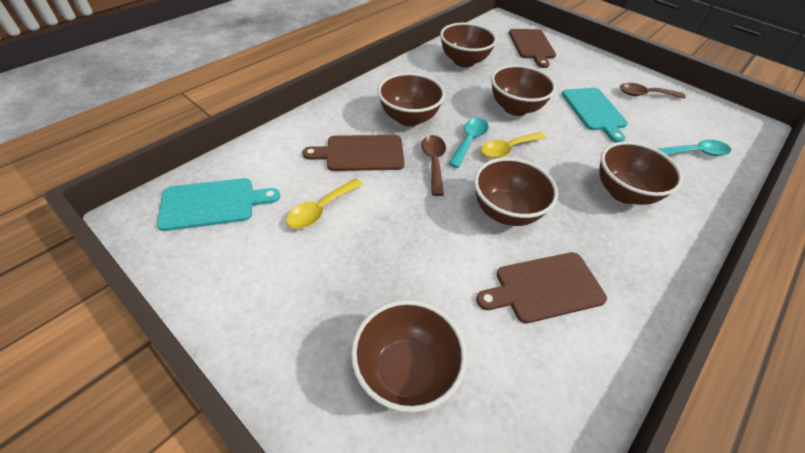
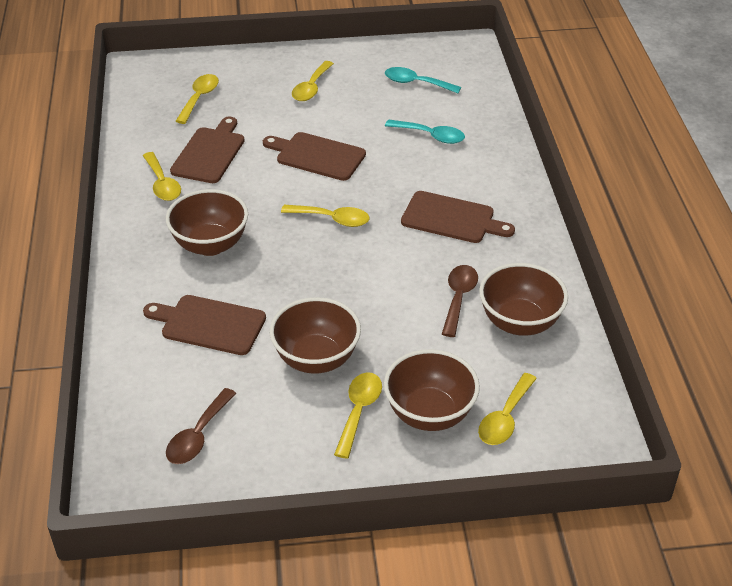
brown bowl: [351,300,467,412] [378,73,445,126] [440,23,497,68] [474,157,558,226] [491,65,556,116] [599,141,683,205] = 6 -> [166,189,248,256] [270,297,361,374] [384,349,480,431] [479,263,568,336] = 4
brown cutting board: [302,135,405,171] [476,252,607,323] [509,29,556,68] = 3 -> [143,295,266,355] [170,117,245,183] [263,132,366,181] [401,191,515,243] = 4
turquoise cutting board: [157,178,280,231] [562,88,628,143] = 2 -> none = 0
yellow spoon: [286,178,363,229] [481,132,546,158] = 2 -> [143,152,181,201] [176,74,219,124] [281,205,370,227] [292,61,334,101] [334,372,382,459] [478,373,537,445] = 6

